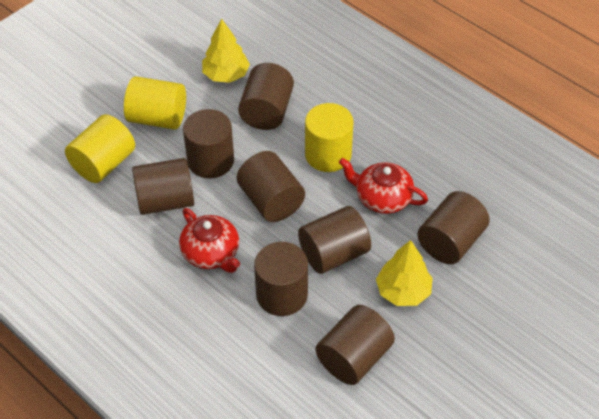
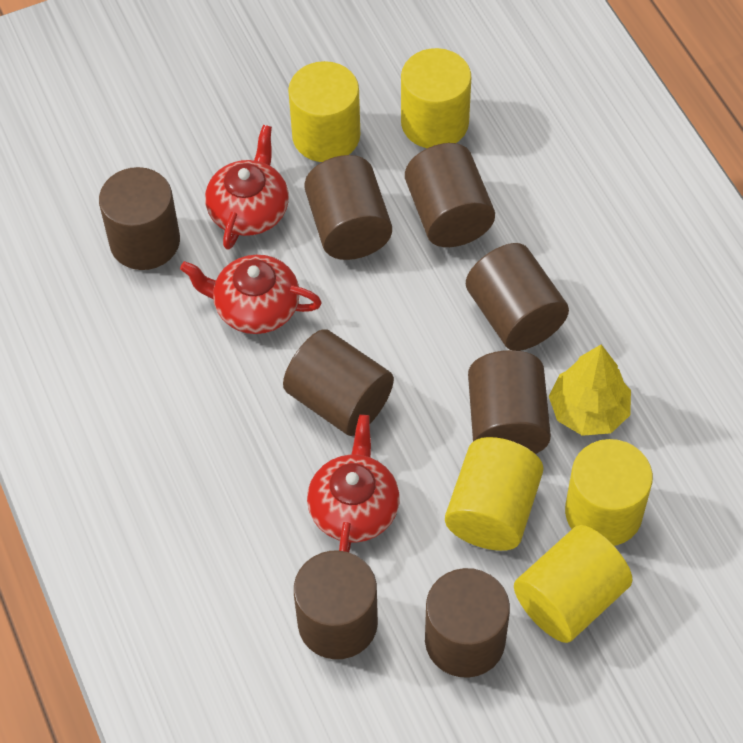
red teapot: [179,208,240,273] [339,158,428,214] = 2 -> [180,255,322,334] [205,125,289,250] [307,414,400,552] = 3
yellow cylinder: [65,114,135,183] [124,76,186,130] [305,103,353,172] = 3 -> [288,61,360,162] [401,48,471,148] [445,437,544,551] [514,525,632,643] [565,439,653,546] = 5
yellow tree: [202,19,250,83] [376,240,433,306] = 2 -> [549,344,631,436] = 1

